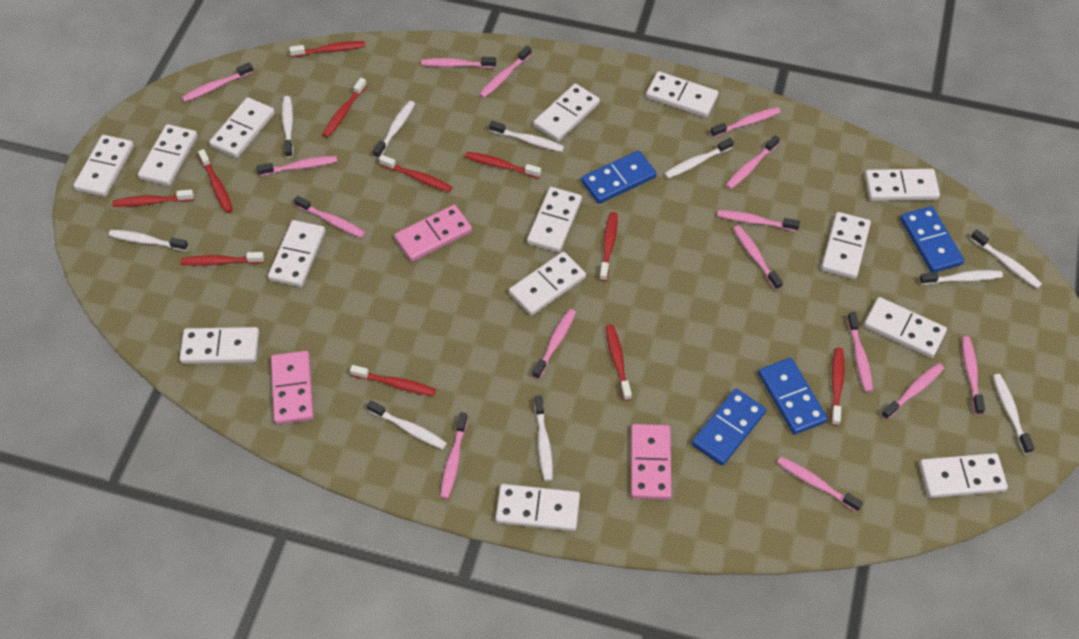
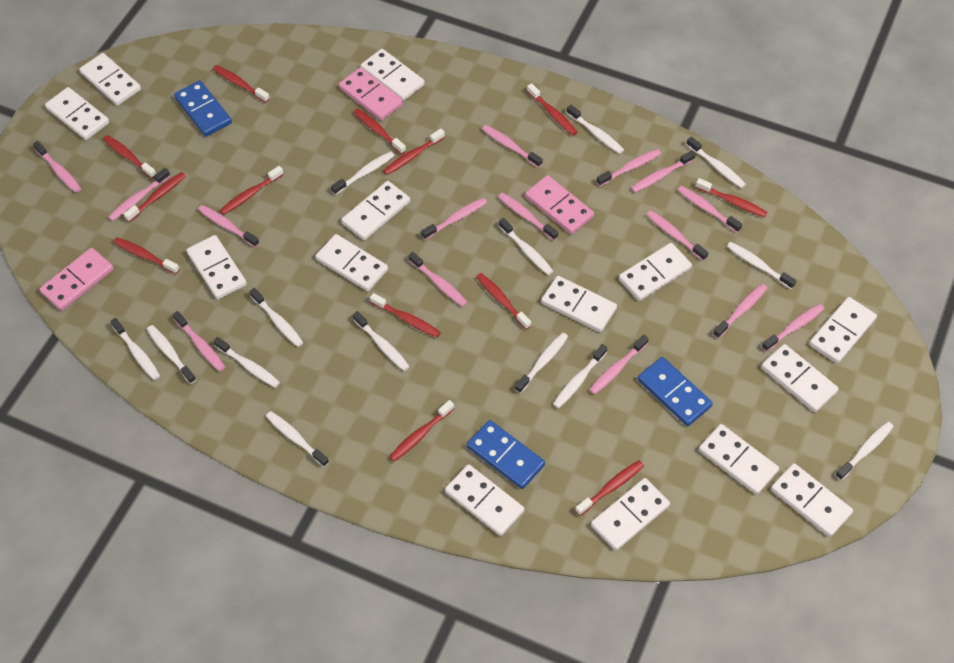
blue domino: [581,151,657,204] [692,389,766,466] [758,358,828,435] [900,206,964,273] = 4 -> [174,81,232,137] [467,420,545,489] [638,357,713,426] = 3
red toothbrush: [112,190,194,207] [180,252,264,266] [198,149,233,213] [289,41,365,57] [322,78,367,138] [350,365,436,396] [379,155,452,192] [465,152,541,178] [599,212,617,281] [606,324,632,401] [831,348,844,426] = 11 -> [103,135,156,179] [113,237,180,274] [124,172,186,222] [213,65,270,102] [220,166,284,215] [353,108,406,154] [370,293,441,337] [383,129,445,175] [389,400,454,462] [476,273,531,330] [527,83,577,136] [575,460,644,516] [696,178,768,218] = 13
white toothbrush: [109,230,188,251] [282,96,293,158] [367,400,447,449] [373,101,415,159] [489,121,564,152] [534,395,553,481] [664,138,734,178] [919,270,1003,285] [970,230,1042,289] [993,374,1034,454] = 10 -> [110,318,160,380] [147,325,196,384] [213,337,280,388] [250,288,303,347] [266,411,329,467] [331,151,395,195] [353,311,410,371] [499,218,553,275] [515,333,568,393] [553,344,607,408] [567,105,624,154] [686,136,746,188] [727,242,796,289] [835,422,894,480] = 14

